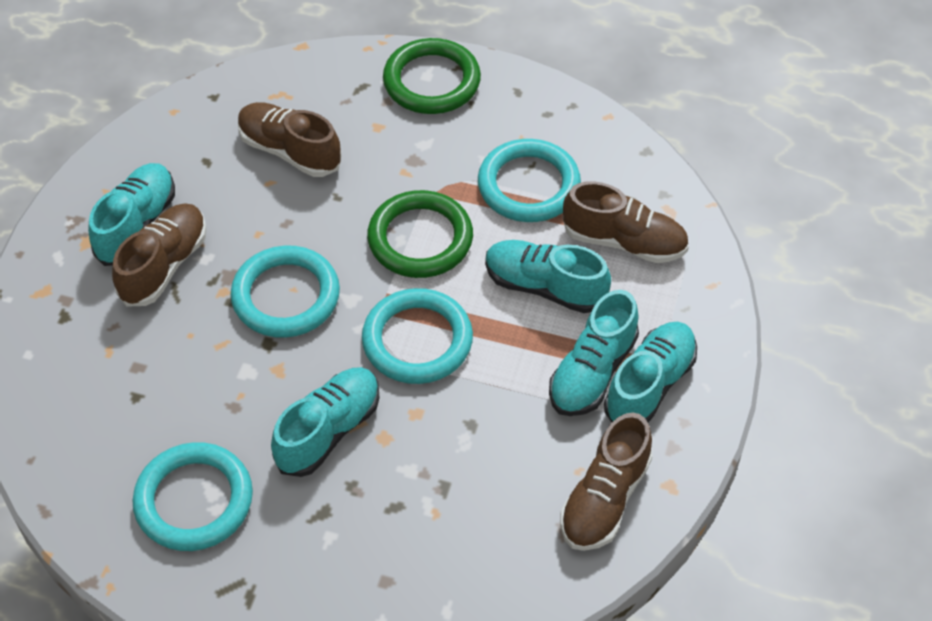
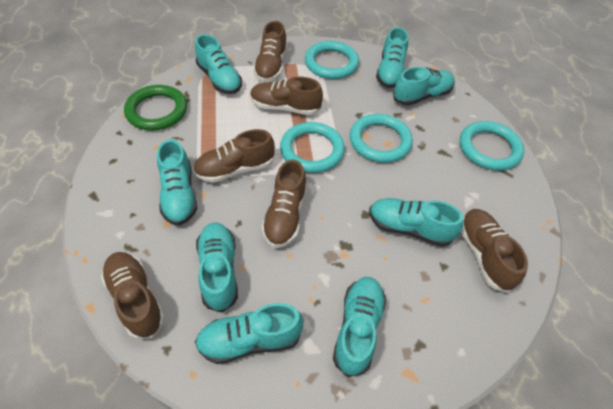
brown shoe: [112,203,207,307] [238,102,342,177] [560,412,653,551] [563,181,689,263] = 4 -> [101,252,165,340] [193,129,275,183] [250,77,323,115] [253,21,287,82] [262,159,307,248] [461,209,528,293] = 6
green ring: [367,190,473,278] [383,38,481,114] = 2 -> [124,85,187,130] = 1
turquoise shoe: [88,163,175,266] [271,367,379,477] [485,240,611,313] [549,290,639,416] [604,322,697,423] = 5 -> [157,139,197,226] [195,34,242,94] [195,303,303,364] [196,222,238,313] [333,277,386,377] [369,198,463,247] [376,27,408,88] [393,67,455,106] = 8

